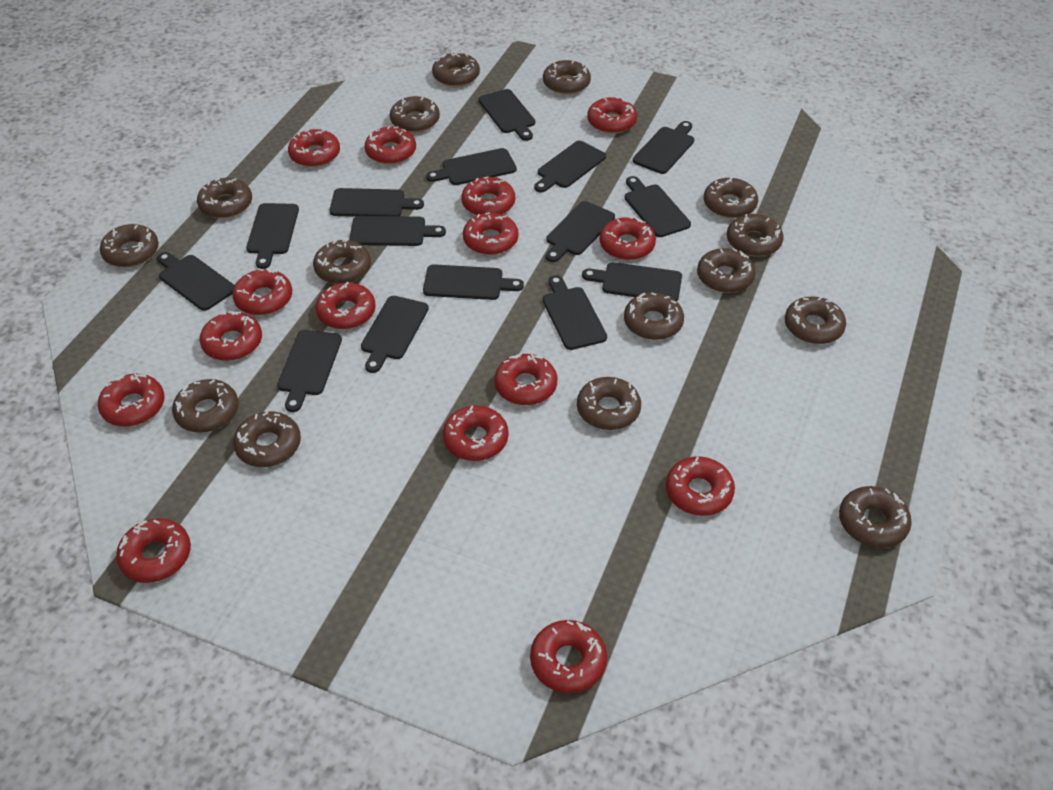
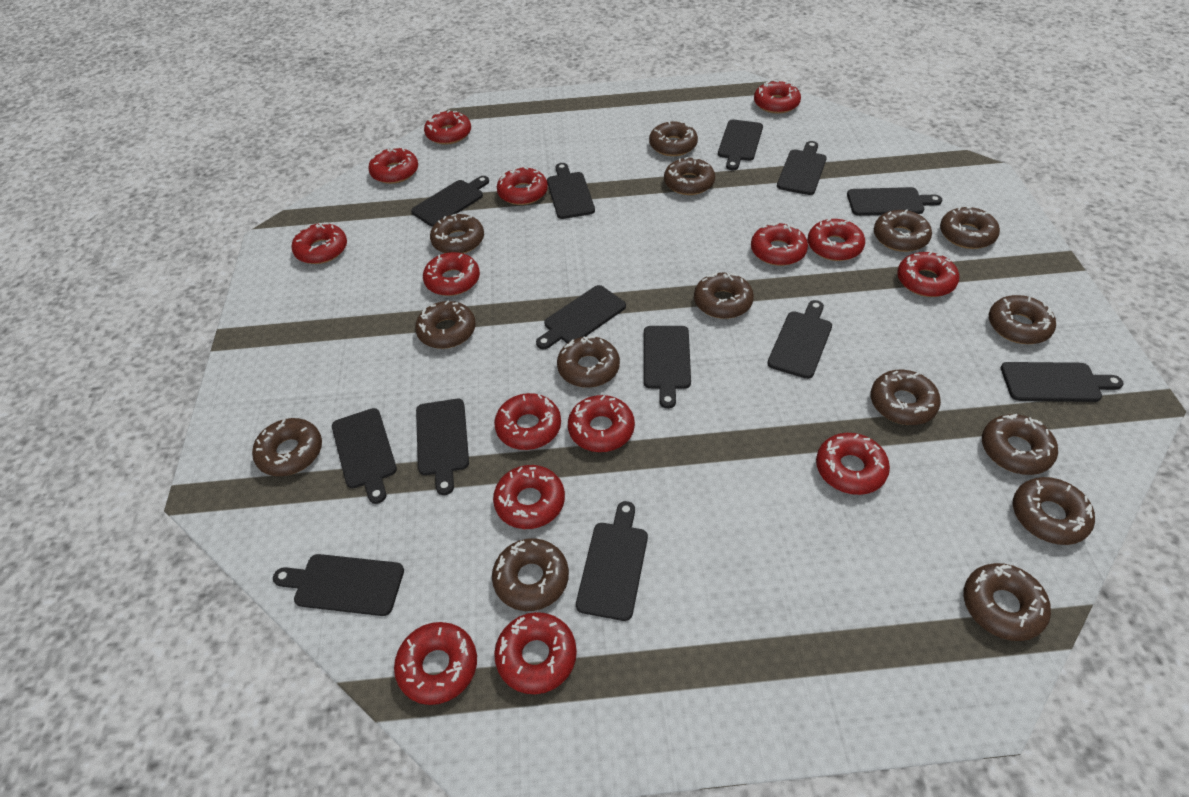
black cutting board: [157,252,235,311] [246,203,299,269] [277,330,342,412] [330,188,424,217] [349,216,446,246] [361,296,429,373] [423,264,524,300] [426,148,517,185] [478,89,535,141] [534,141,606,193] [542,275,607,350] [546,201,615,262] [582,262,682,301] [625,176,691,237] [633,121,694,174] = 15 -> [273,554,404,616] [332,408,397,504] [411,176,489,227] [416,399,469,495] [536,285,626,349] [547,163,595,219] [576,501,648,621] [644,326,691,409] [718,119,763,170] [767,300,832,379] [777,141,827,195] [847,187,942,216] [1001,362,1124,402] = 13

